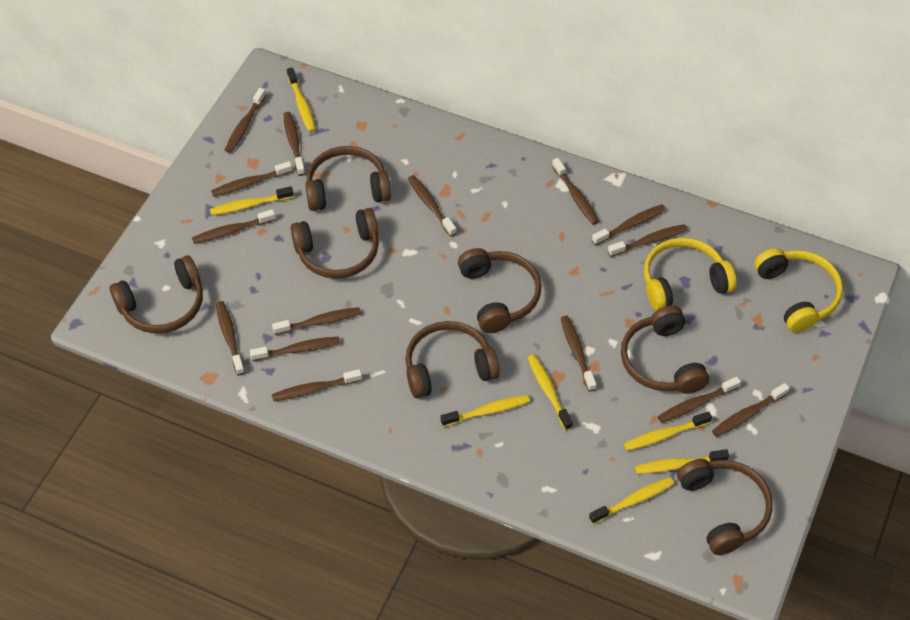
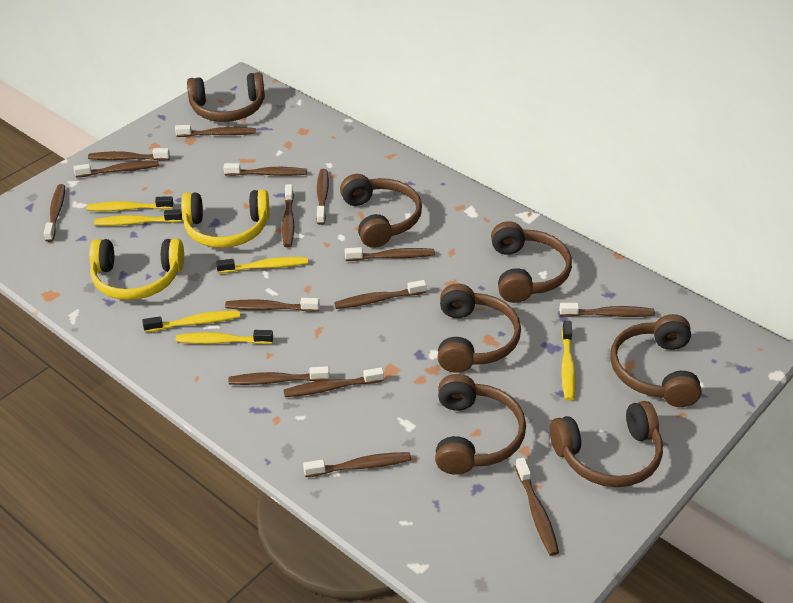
yellow toothbrush: [210,186,294,215] [287,67,316,132] [440,395,530,427] [528,354,573,430] [589,477,675,524] [623,411,712,451] [634,449,729,474] = 7 -> [87,196,173,211] [94,209,182,226] [142,310,240,332] [176,330,273,344] [216,257,308,273] [561,321,576,401] = 6

